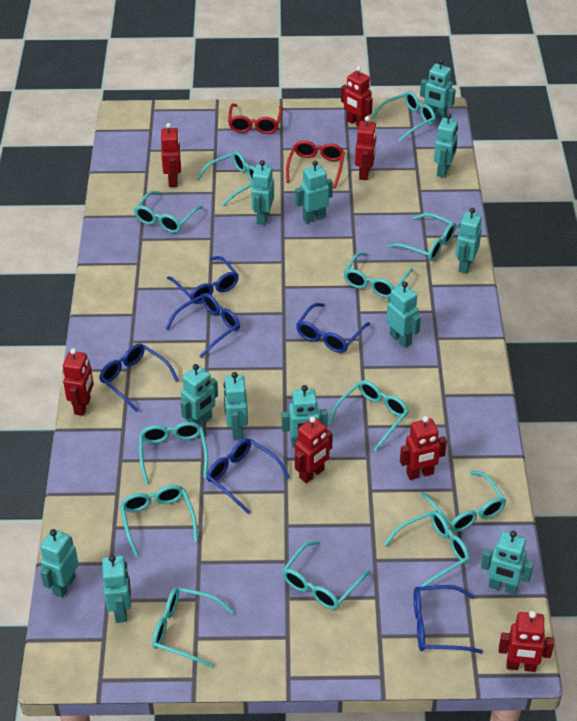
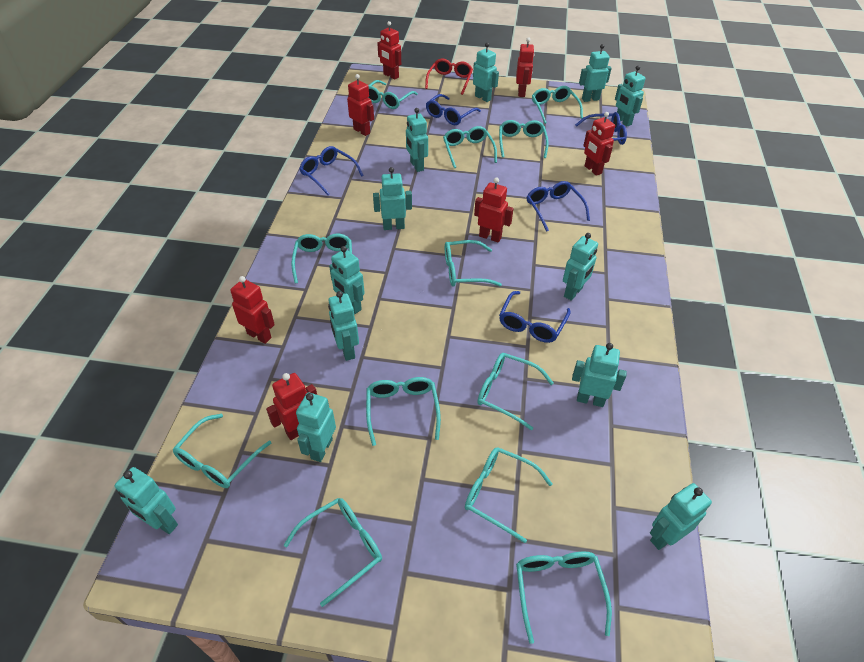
blue glasses: [99,343,179,412] [166,293,240,358] [167,256,239,304] [207,438,290,514] [296,303,370,353] [414,585,483,653] = 6 -> [299,146,364,196] [426,94,481,125] [499,291,571,343] [527,181,590,232] [575,112,627,145] = 5
red glasses: [228,104,283,134] [286,140,345,189] = 2 -> [425,59,473,95] = 1

